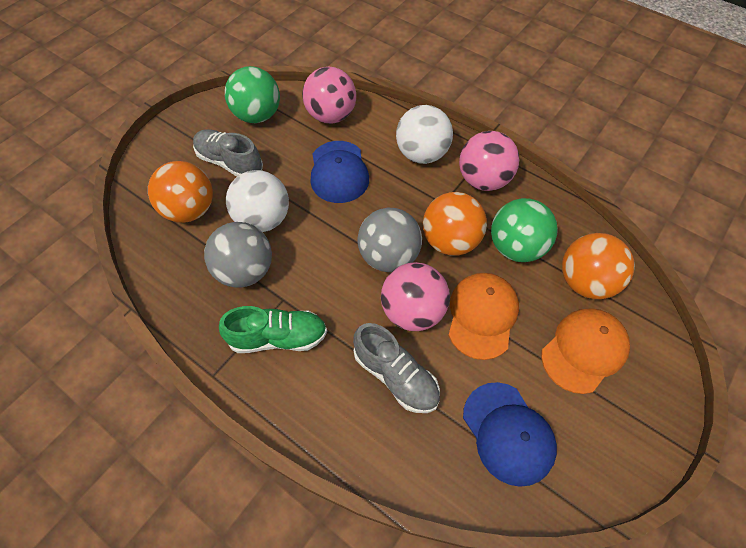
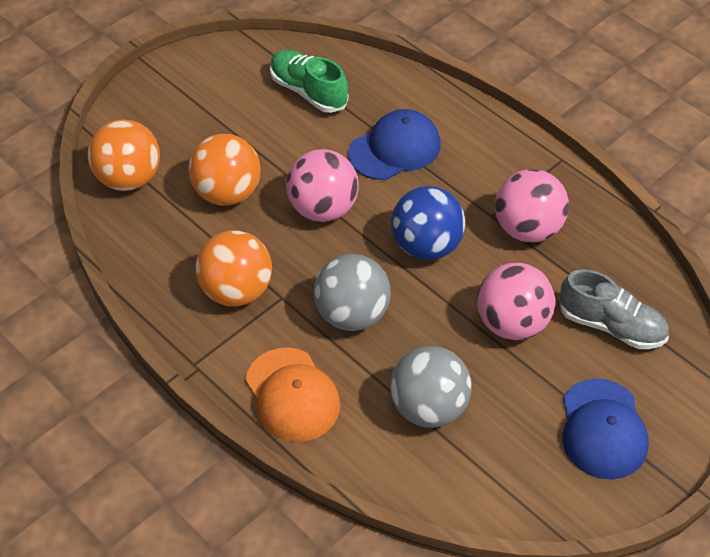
blue ball: none = 0 -> [391,186,465,260] = 1
green ball: [225,66,280,123] [491,198,558,262] = 2 -> none = 0
grey shoe: [193,129,263,177] [353,323,440,413] = 2 -> [559,269,669,349] = 1
orange cap: [448,273,519,360] [541,308,630,394] = 2 -> [246,348,340,442] = 1
white ball: [226,170,289,232] [396,105,453,164] = 2 -> none = 0

